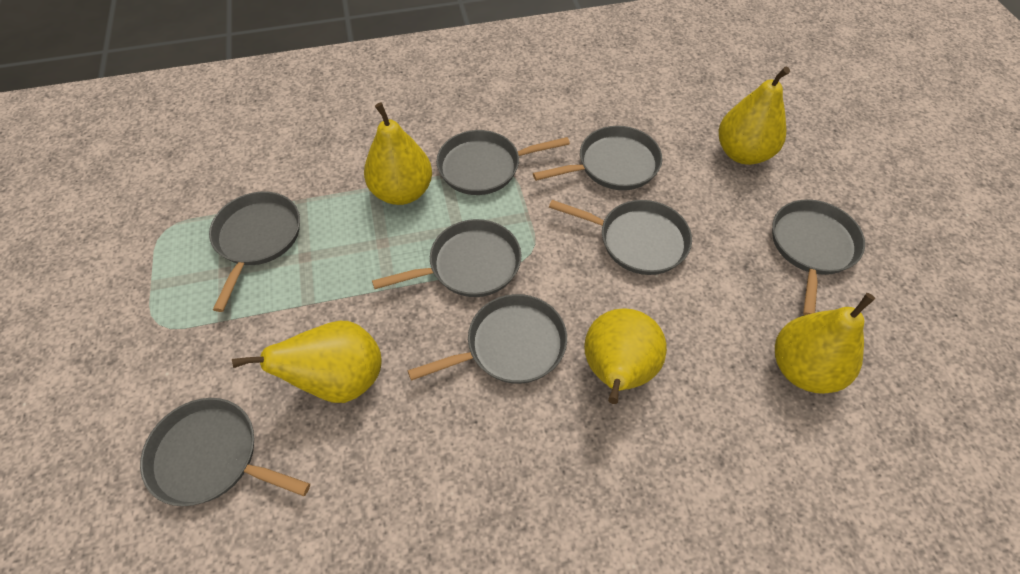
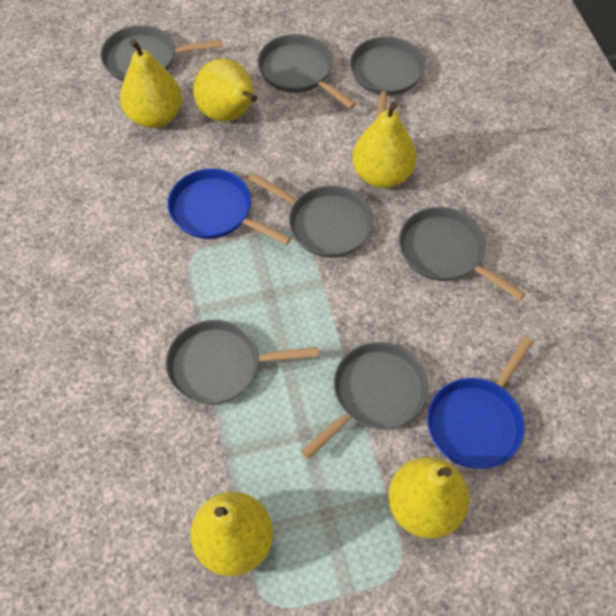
blue pan: none = 0 -> [168,168,291,245] [427,337,533,469] = 2
grey pan: [140,398,310,506] [209,192,300,312] [372,219,521,297] [408,294,567,384] [436,130,570,195] [533,126,662,190] [549,200,692,275] [772,199,865,315] = 8 -> [100,25,222,81] [166,320,318,405] [249,173,373,258] [258,34,356,109] [301,342,428,459] [350,37,425,119] [399,207,526,300] = 7

